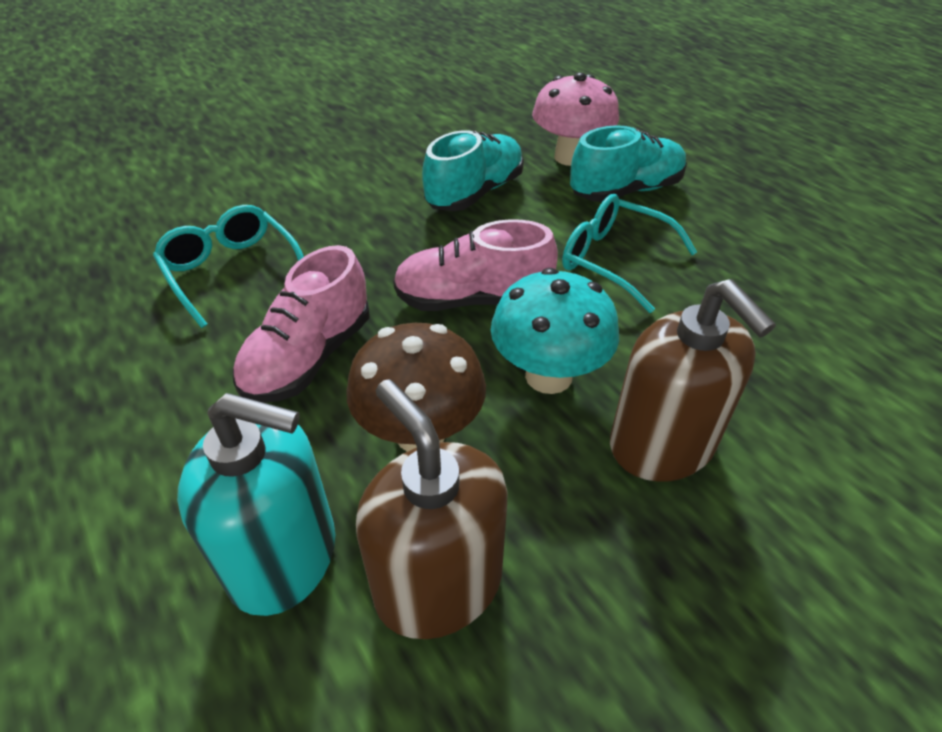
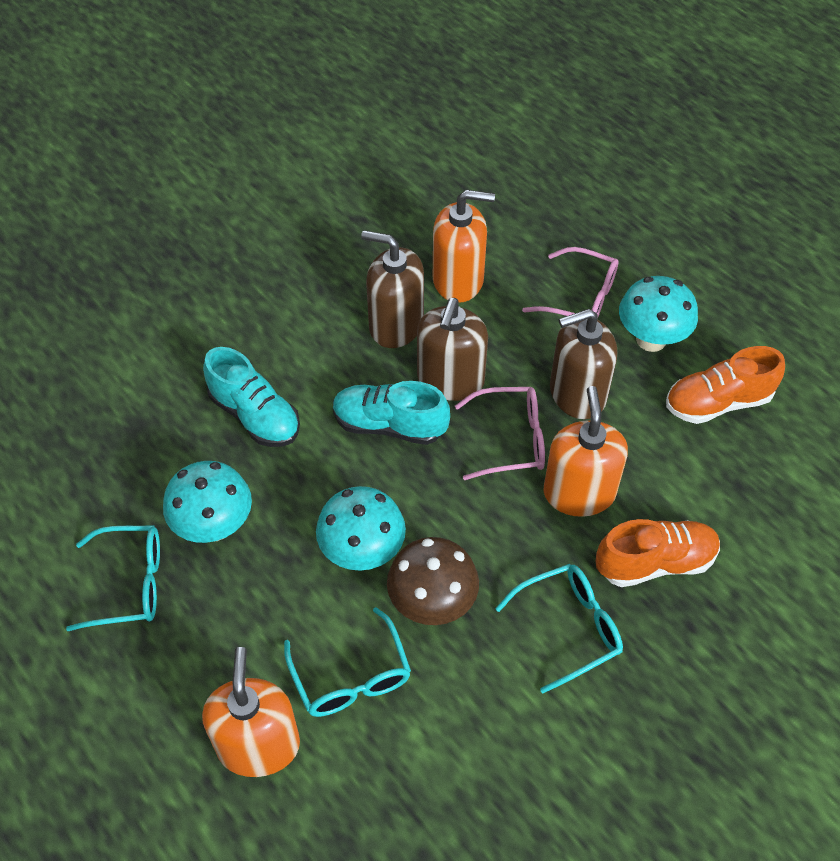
brown soap dispenser: [356,379,507,639] [610,279,776,482] = 2 -> [361,230,424,348] [417,298,488,401] [550,309,617,419] = 3
orange shoe: none = 0 -> [596,519,720,587] [666,346,785,424] = 2
orange soap dispenser: none = 0 -> [202,647,300,777] [433,190,495,303] [544,386,628,517] = 3
pink glasses: none = 0 -> [455,387,545,480] [522,247,619,317] = 2
pink mushroom: [532,72,619,166] = 1 -> none = 0
pink shoe: [233,245,370,403] [393,219,558,311] = 2 -> none = 0
turquoise glasses: [153,205,304,328] [562,194,697,313] = 2 -> [66,526,160,631] [284,607,411,717] [495,564,623,693] = 3
turquoise mushroom: [491,268,619,394] = 1 -> [163,461,252,543] [316,486,406,571] [619,276,698,352] = 3
turquoise soap dispenser: [177,393,335,616] = 1 -> none = 0

